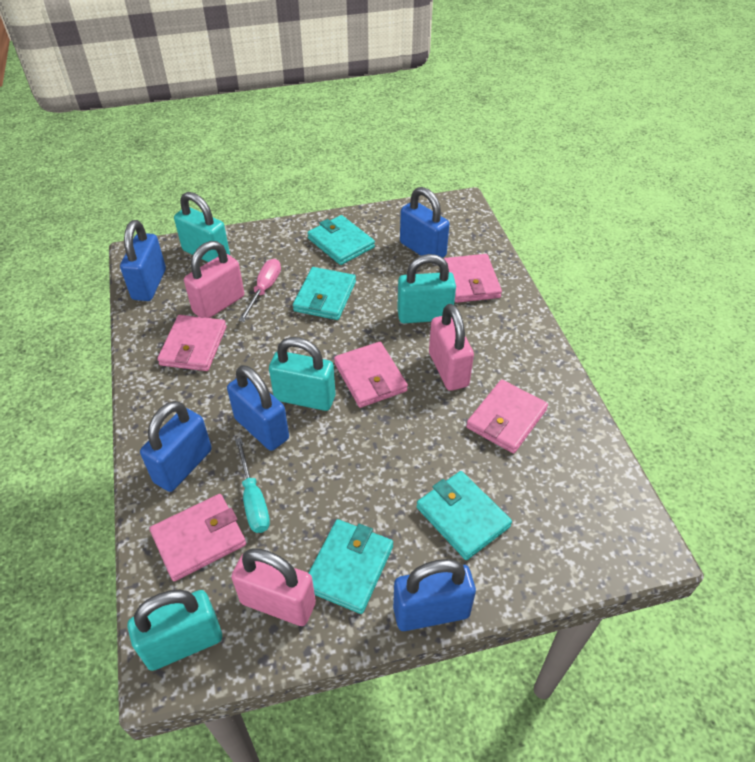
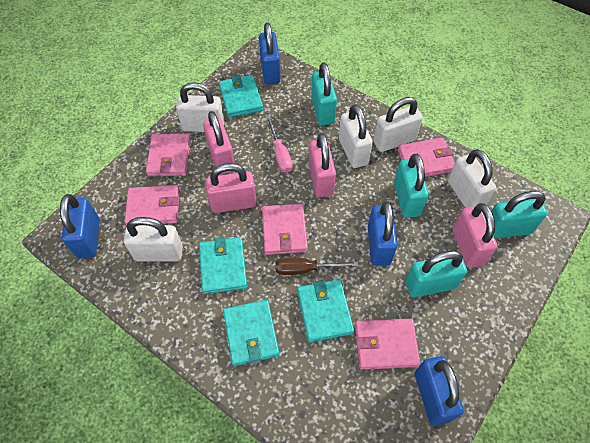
blue padlock: [120,220,166,301] [140,401,212,492] [227,365,289,451] [393,559,476,631] [400,187,450,258] = 5 -> [60,194,100,259] [259,22,281,85] [368,201,397,266] [415,356,464,426] = 4
brown screwdriver: none = 0 -> [275,258,358,275] = 1
pink padlock: [184,241,244,318] [231,548,316,626] [429,304,474,391] = 3 -> [203,111,235,175] [205,163,257,213] [309,133,336,197] [453,203,498,268] = 4
turquoise screwdriver: [235,438,270,533] = 1 -> none = 0
white padlock: none = 0 -> [124,217,183,261] [176,82,224,132] [339,104,373,168] [373,97,423,152] [448,149,496,208] = 5

